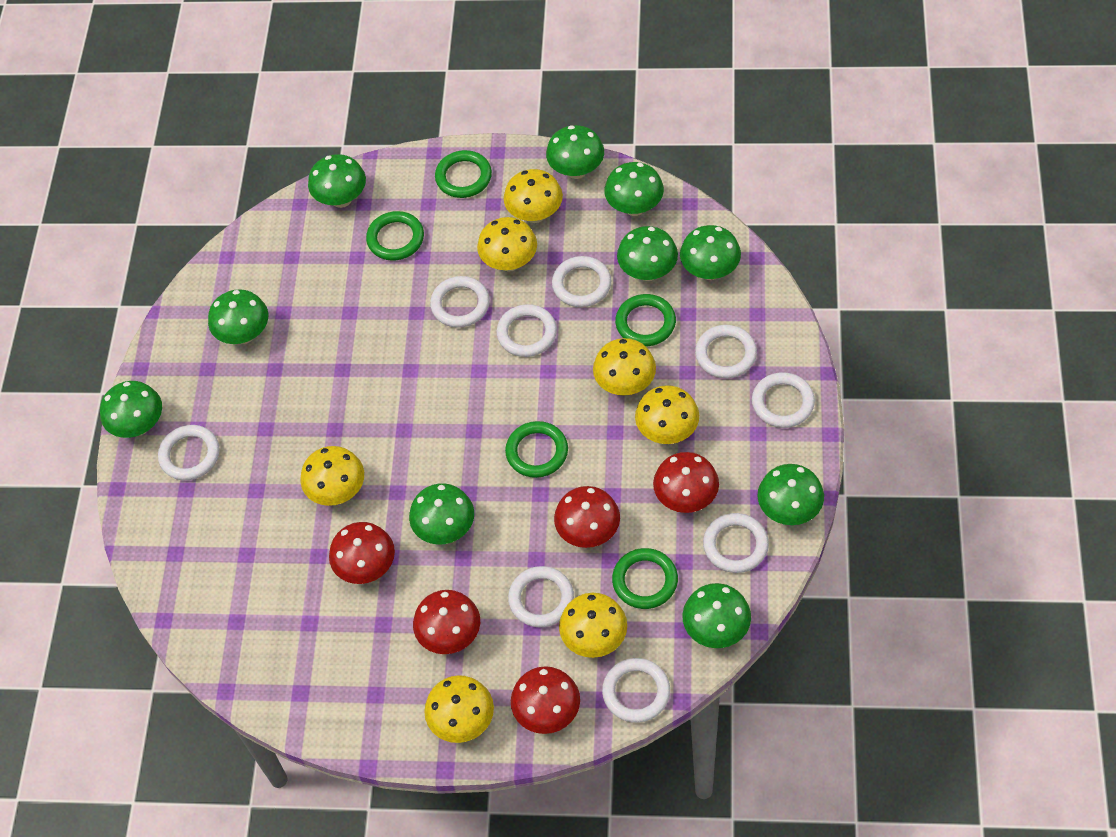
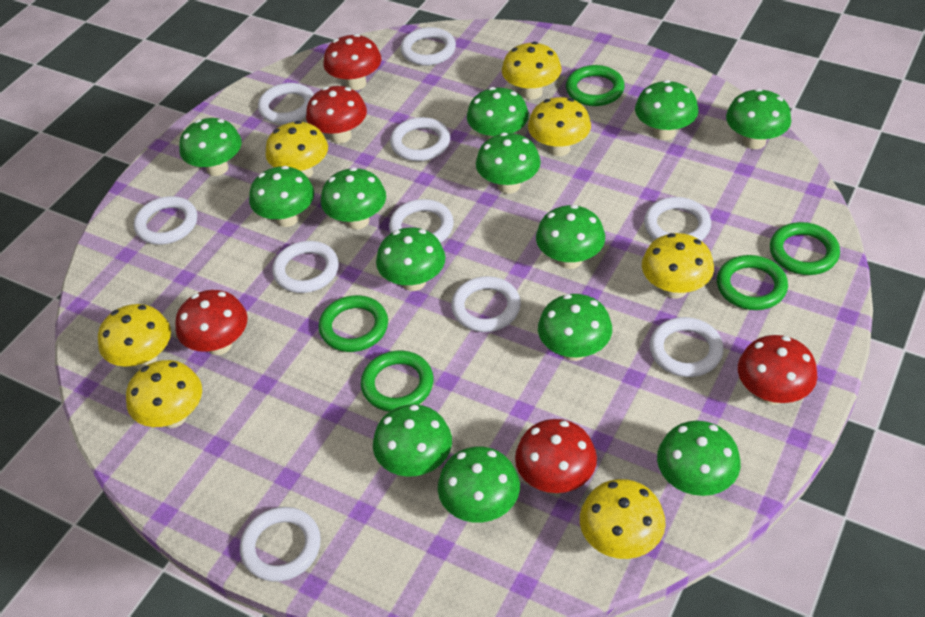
green mushroom: [100,381,162,438] [208,289,268,344] [308,154,366,208] [409,483,474,545] [546,125,604,179] [604,162,664,216] [617,226,678,281] [680,225,741,280] [682,583,751,648] [757,464,824,525] = 10 -> [179,118,242,176] [249,166,314,227] [321,167,386,229] [373,404,452,477] [376,227,445,291] [438,447,520,523] [467,87,529,139] [476,133,541,194] [536,205,605,269] [538,294,612,361] [635,80,698,140] [657,421,741,496] [726,88,791,149] = 13
white ring: [158,425,220,480] [430,276,490,328] [496,304,557,357] [508,566,574,628] [552,256,612,307] [602,658,670,723] [695,325,757,378] [703,513,769,573] [752,372,815,428] = 9 -> [134,196,197,245] [240,507,321,582] [258,83,314,124] [272,241,339,293] [389,199,454,243] [390,117,450,161] [400,27,456,66] [451,276,521,332] [644,197,711,241] [650,317,724,377] = 10

